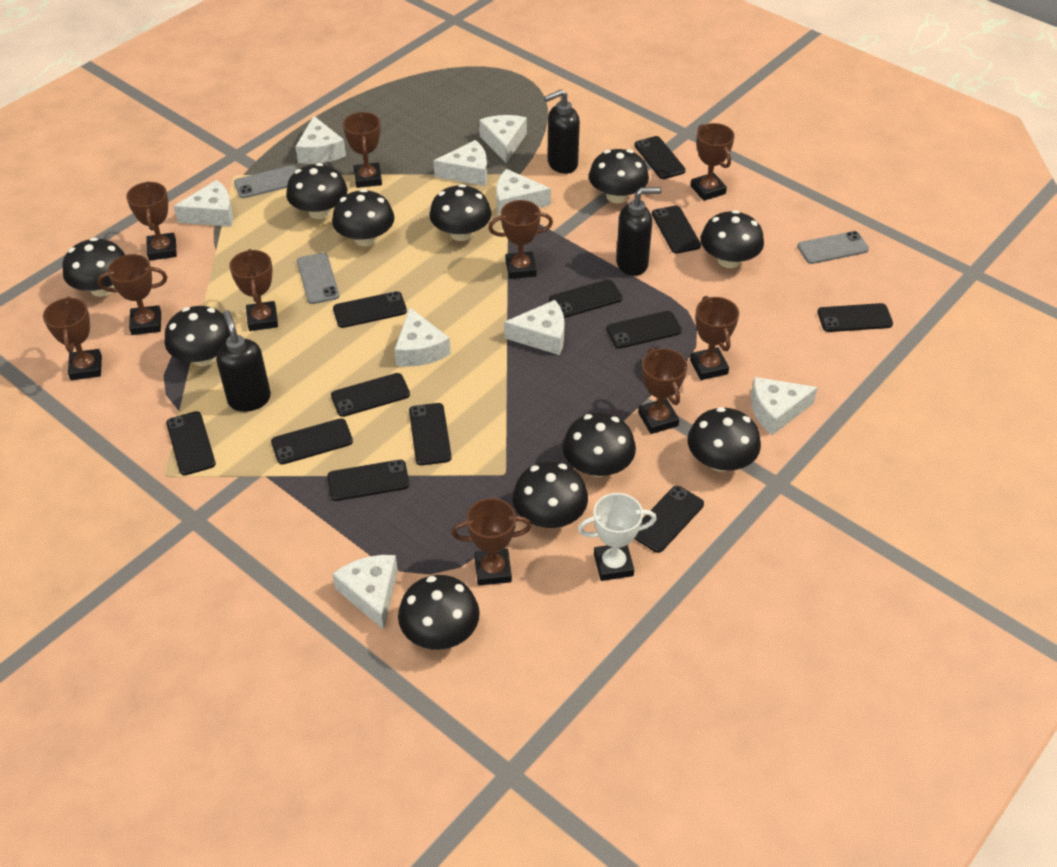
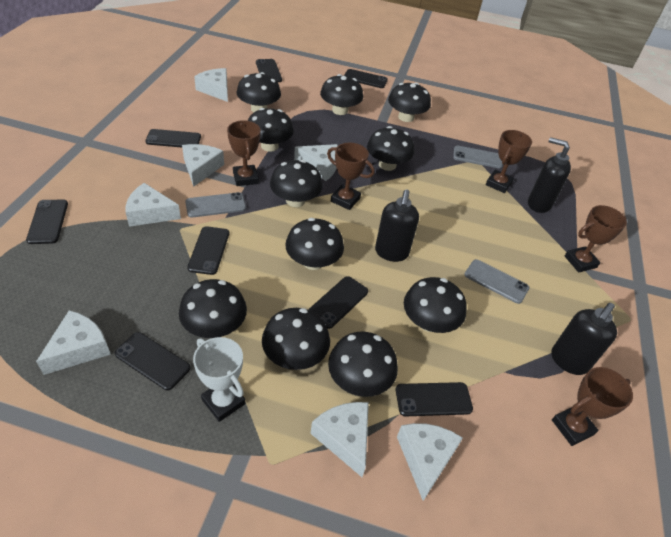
black phone: [166,411,216,476] [271,418,353,465] [327,460,410,501] [331,373,410,417] [333,291,407,328] [409,403,452,465] [549,279,623,318] [606,311,682,349] [634,136,686,179] [634,485,704,553] [652,206,701,254] [817,303,893,332] = 12 -> [26,200,68,244] [115,332,191,390] [145,129,201,147] [187,226,229,275] [256,59,282,82] [308,276,368,329] [344,69,388,88] [396,382,473,416] = 8
brown trophy: [43,296,102,380] [97,254,167,335] [126,181,177,261] [229,249,278,331] [343,112,382,188] [451,498,532,586] [488,200,553,279] [638,348,687,434] [690,296,739,380] [691,123,735,201] = 10 -> [227,120,261,186] [327,143,375,210] [486,130,532,193] [552,367,633,446] [565,205,627,273] = 5
white cheese: [174,180,233,227] [295,116,346,164] [332,555,398,630] [394,307,451,367] [433,140,487,186] [479,115,527,163] [496,169,551,216] [504,300,565,355] [751,377,818,435] = 9 -> [36,310,111,375] [125,183,181,227] [182,144,224,187] [194,68,228,102] [294,144,338,181] [310,402,369,477] [397,423,463,501] = 7

